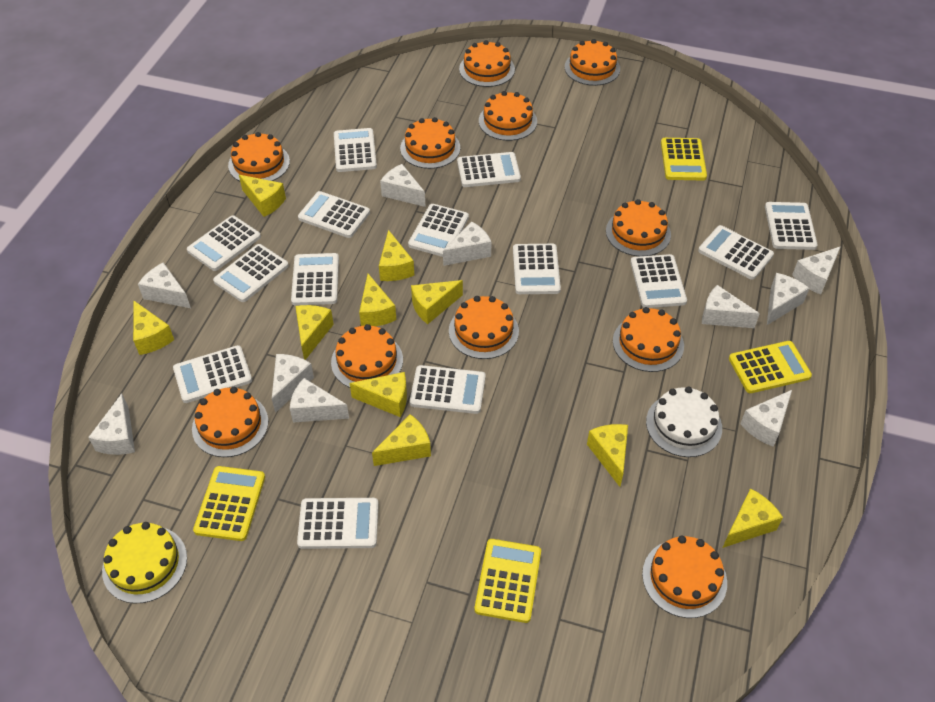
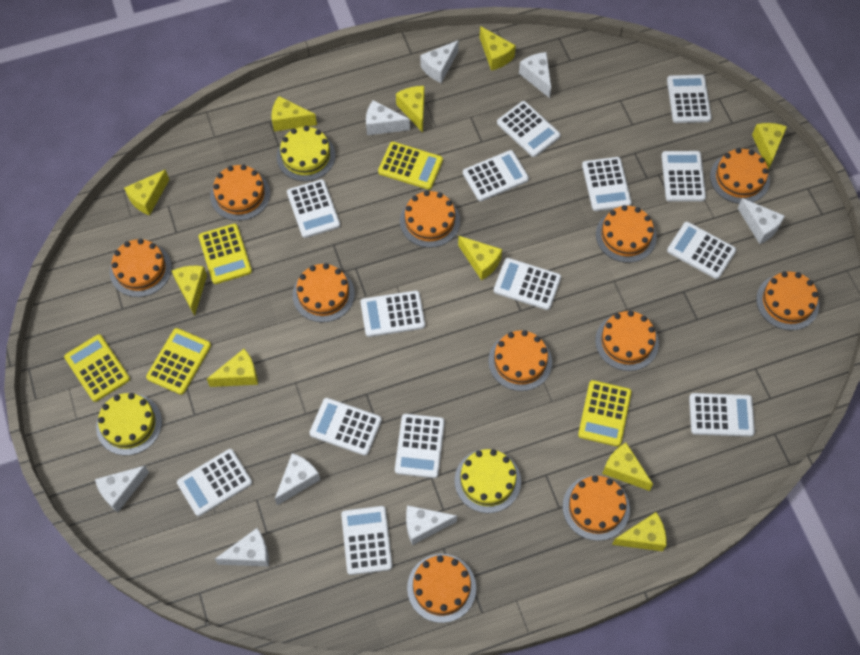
white cake: [646,387,722,457] = 1 -> none = 0
white cheese: [88,394,135,455] [138,263,191,308] [272,354,314,413] [290,378,349,422] [380,164,425,207] [443,221,492,266] [702,285,760,328] [740,390,792,446] [767,273,809,325] [792,246,841,294] = 10 -> [95,466,149,512] [215,528,269,567] [275,453,320,505] [366,100,410,135] [406,505,457,545] [420,40,459,83] [519,52,551,98] [738,198,785,244] = 8
yellow cake: [102,522,187,604] = 1 -> [96,393,162,455] [277,126,335,181] [455,449,521,513] = 3
yellow calculator: [193,466,265,541] [475,539,541,623] [661,138,707,181] [729,341,812,393] = 4 -> [64,334,130,402] [146,328,211,395] [199,224,252,284] [378,142,443,190] [578,380,631,447] = 5

